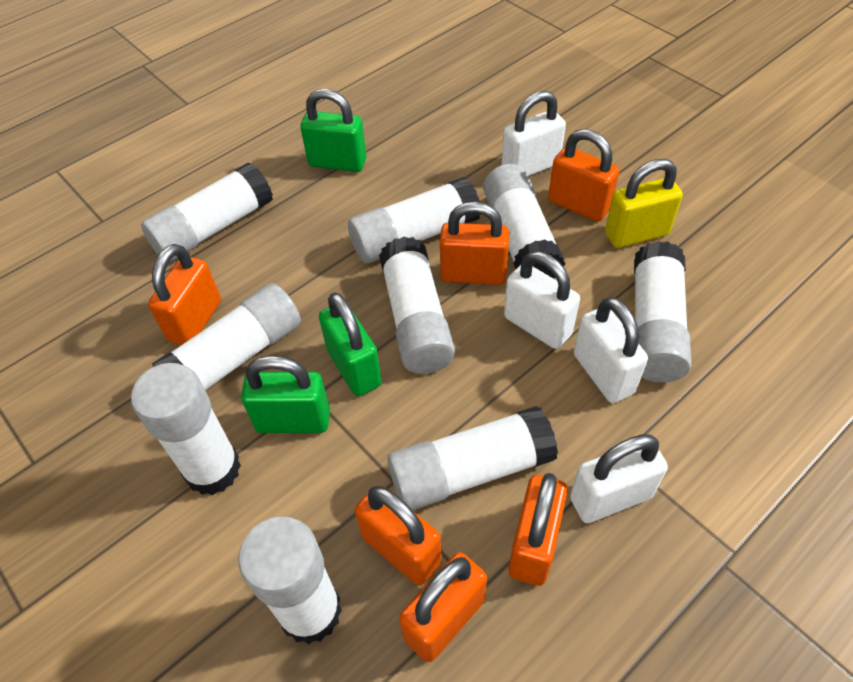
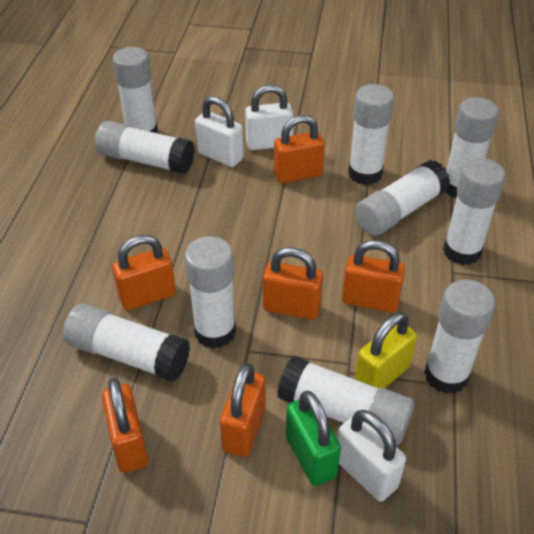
green padlock: [241,355,330,433] [300,89,367,172] [319,292,382,396] = 3 -> [286,391,341,486] = 1
white glue stick: [131,363,241,495] [141,162,273,262] [152,283,301,390] [238,516,342,644] [348,177,481,263] [379,237,455,374] [388,406,558,510] [483,164,566,279] [634,241,691,382] = 9 -> [63,304,190,382] [95,121,195,174] [112,47,158,133] [185,236,236,349] [277,356,414,445] [348,84,394,185] [355,160,450,236] [424,280,495,394] [443,158,506,265] [445,97,499,199] = 10
white padlock: [502,91,566,176] [504,252,580,349] [570,434,668,523] [574,297,648,403] = 4 -> [195,96,243,167] [245,85,293,150] [337,410,406,502] = 3

